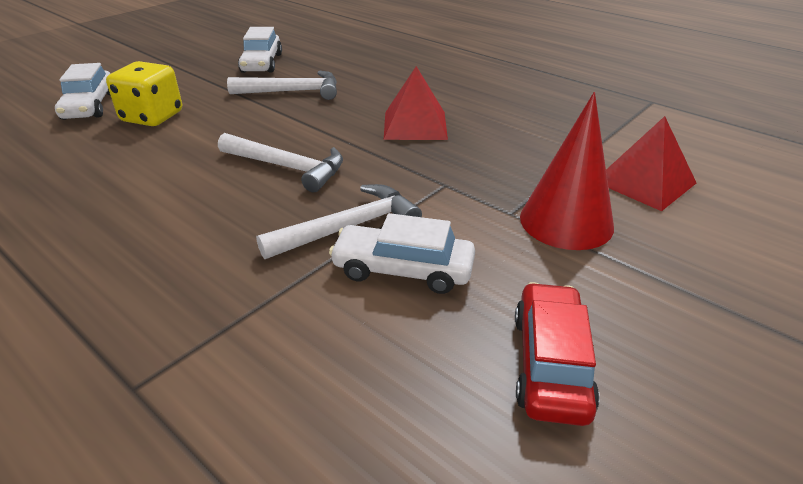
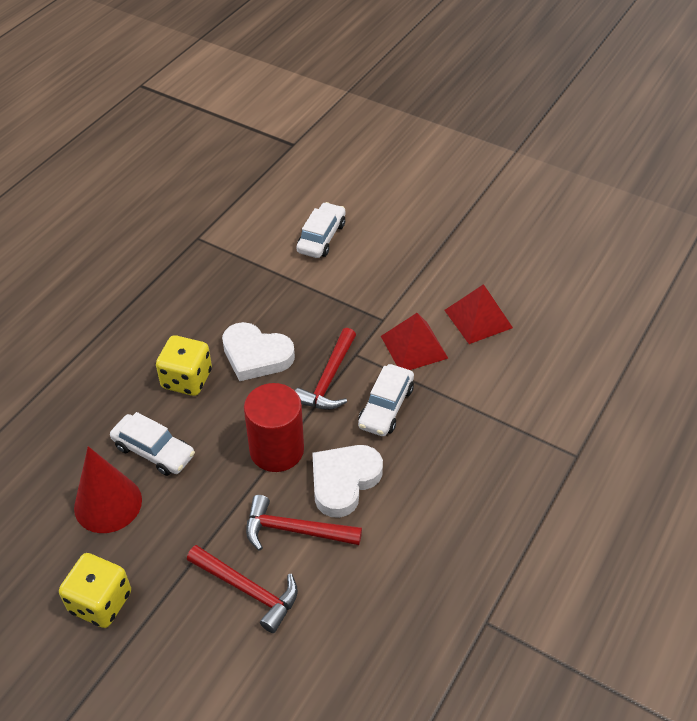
red car: [515,282,600,426] = 1 -> none = 0
red cylinder: none = 0 -> [244,383,304,472] = 1
red hammer: none = 0 -> [187,545,298,633] [246,495,362,551] [295,328,356,410] = 3
white hammer: [218,133,343,192] [227,71,337,100] [256,184,422,259] = 3 -> none = 0
white heart: none = 0 -> [222,322,295,381] [312,445,383,518] = 2
yellow dice: [106,61,182,126] = 1 -> [59,553,131,628] [156,335,212,396] = 2

